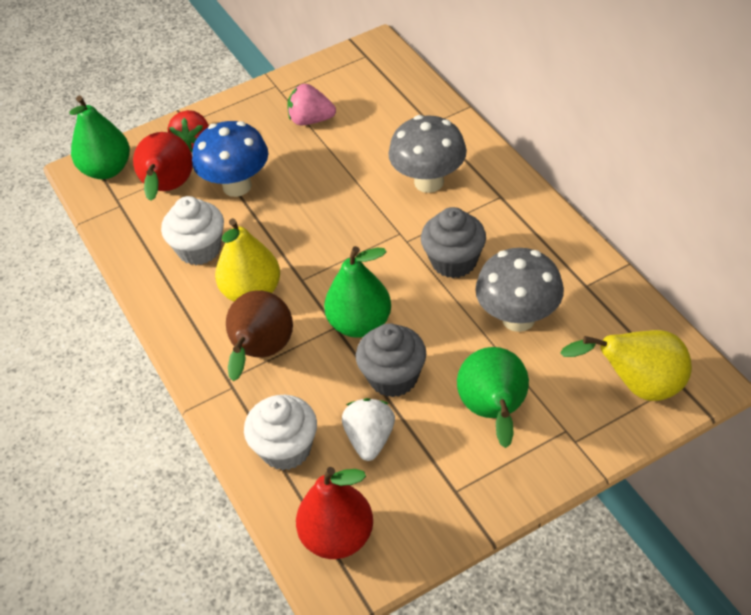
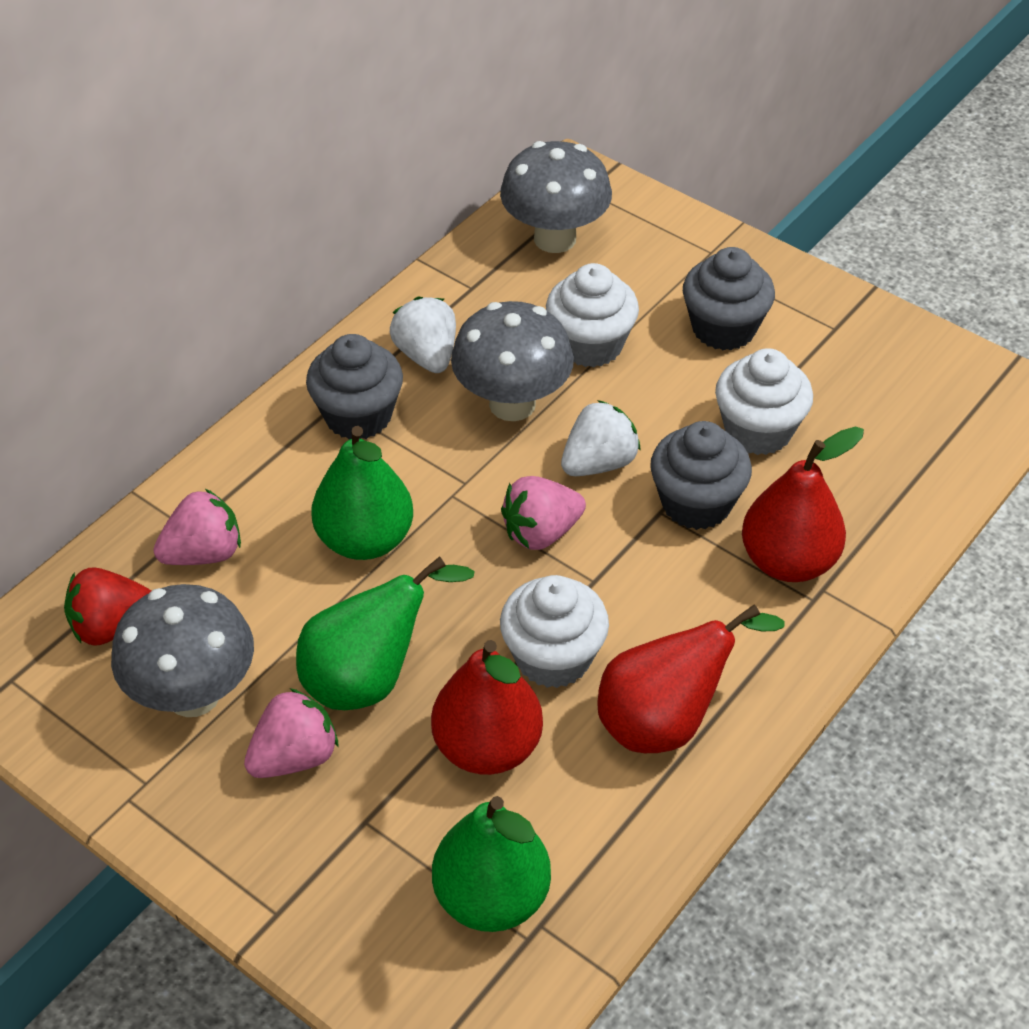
blue mushroom: [192,121,268,197] = 1 -> none = 0
brown pear: [226,290,293,381] = 1 -> none = 0
grey cupcake: [356,323,426,397] [421,207,486,278] = 2 -> [306,334,403,440] [650,421,752,530] [683,247,775,350] = 3
grey mushroom: [388,115,467,193] [475,248,564,332] = 2 -> [111,584,254,717] [451,301,574,421] [500,141,612,253] = 3
pink strawberry: [287,84,336,125] = 1 -> [153,489,241,565] [244,688,338,778] [501,476,586,550] = 3
red pear: [133,132,193,201] [296,467,373,559] = 2 -> [431,640,543,775] [597,604,785,753] [742,427,864,582] = 3
white cupcake: [161,196,224,265] [244,395,317,470] = 2 -> [500,575,609,688] [546,263,639,368] [715,348,813,455] = 3
white strawberry: [342,398,395,461] = 1 -> [390,297,456,373] [561,400,641,476] = 2
yellow pear: [215,218,280,302] [560,330,692,401] = 2 -> none = 0

